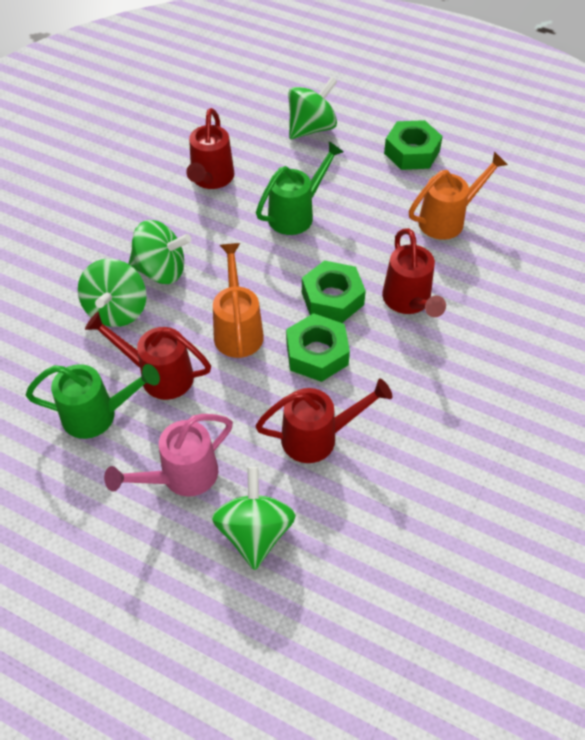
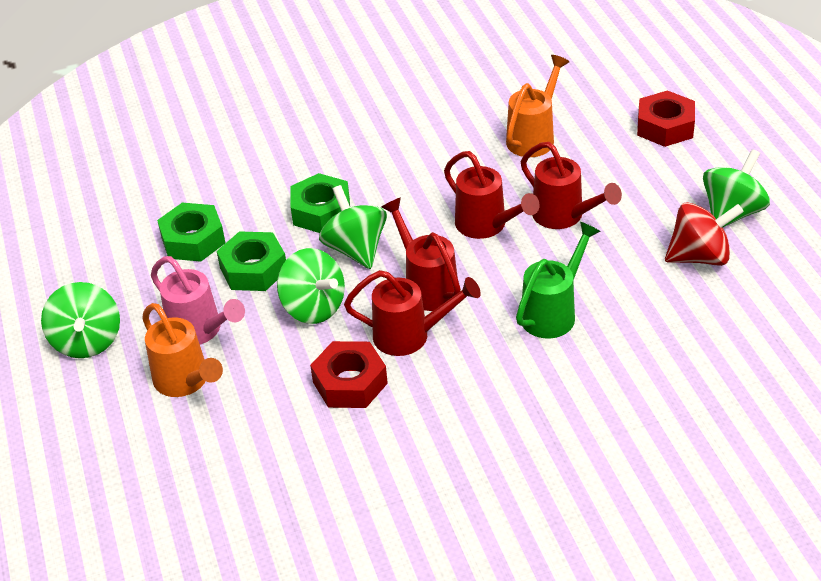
green watering can: [25,364,160,439] [256,141,344,235] = 2 -> [516,222,601,339] = 1
red nut: none = 0 -> [310,341,388,408] [637,90,695,147] = 2
red spinning top: none = 0 -> [665,202,744,266] = 1

